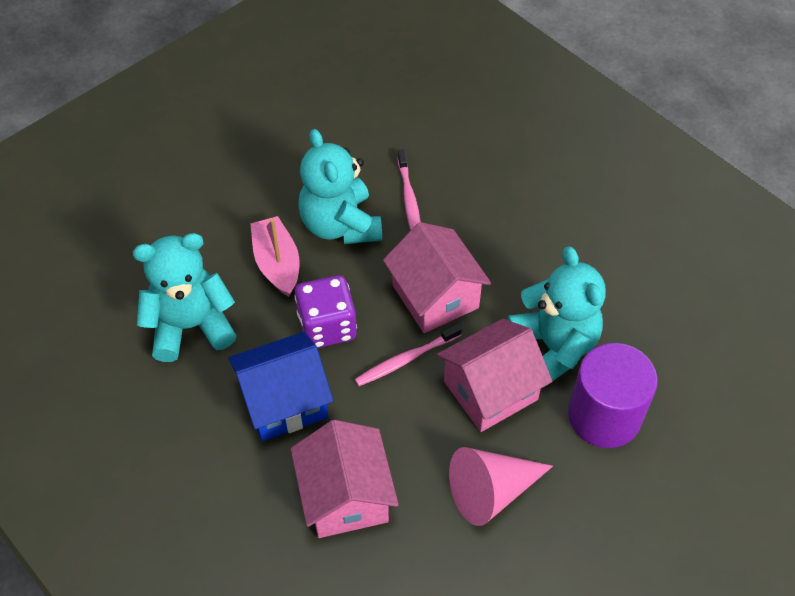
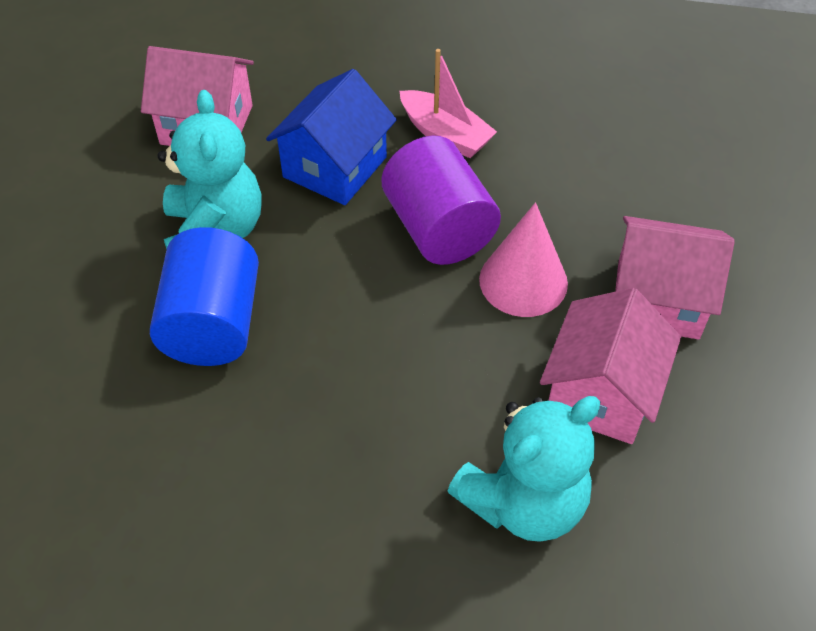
blue cylinder: none = 0 -> [150,227,259,366] = 1
pink toothbrush: [355,324,462,386] [397,149,421,230] = 2 -> none = 0
purple dice: [294,275,357,348] = 1 -> none = 0
turquoise teddy bear: [133,233,237,362] [298,129,382,244] [508,246,606,388] = 3 -> [157,90,262,249] [447,396,601,542] = 2

